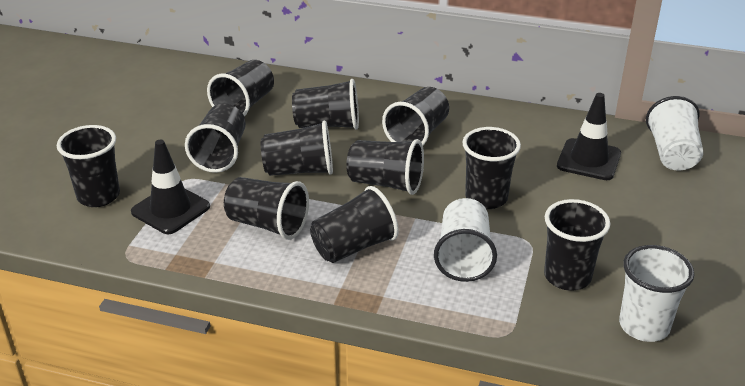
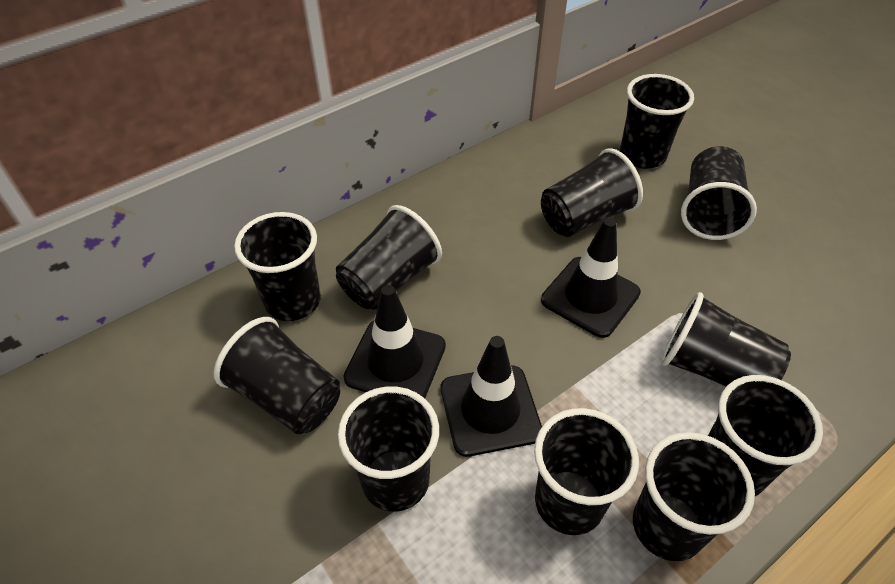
black traffic cone: [131,140,210,234] [557,93,621,180] = 2 -> [343,285,446,398] [441,336,542,457] [541,217,641,338] = 3
white cup: [434,198,497,282] [619,245,694,342] [646,96,703,171] = 3 -> none = 0

